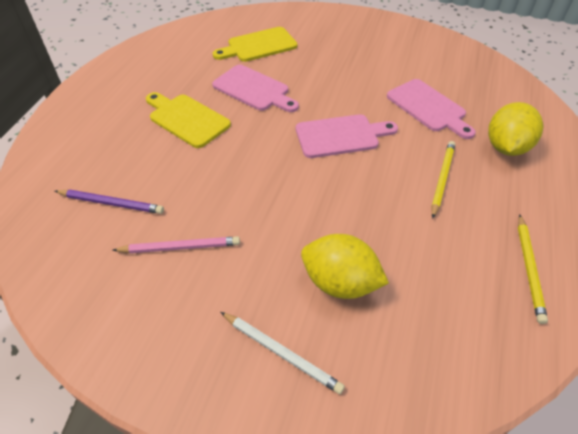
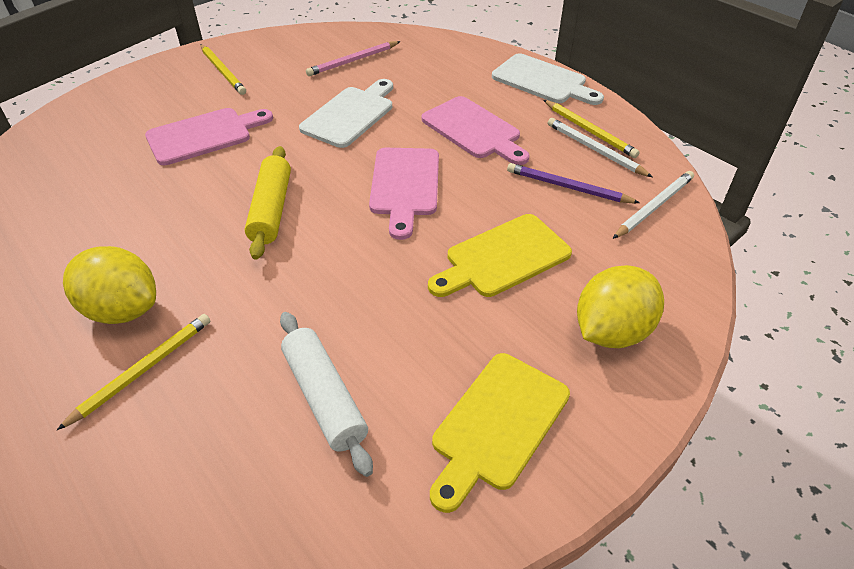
white cutting board: none = 0 -> [299,79,393,148] [492,53,604,105] = 2
white pencil: [221,312,345,394] = 1 -> [548,118,652,177] [613,171,694,239] = 2
white rolling pin: none = 0 -> [280,312,373,477] = 1
yellow pencil: [432,141,455,219] [518,215,548,324] = 2 -> [57,314,210,430] [200,44,246,95] [544,100,640,158] = 3
yellow rolling pin: none = 0 -> [245,146,291,260] = 1

